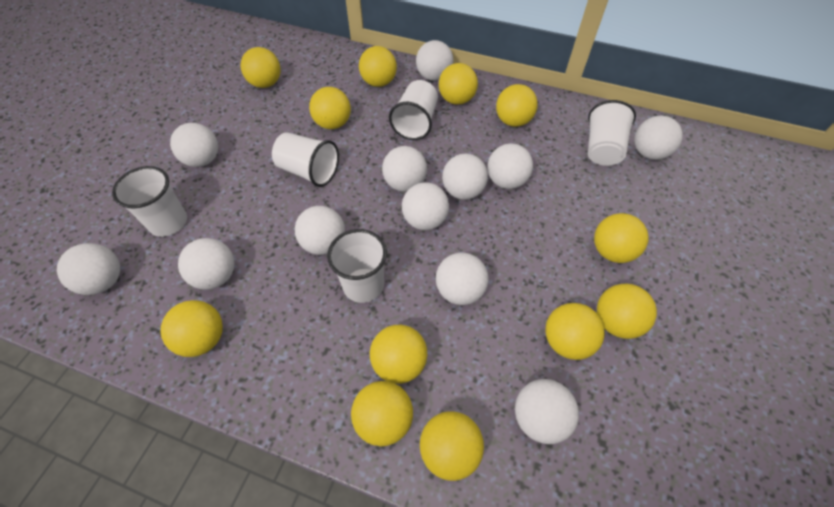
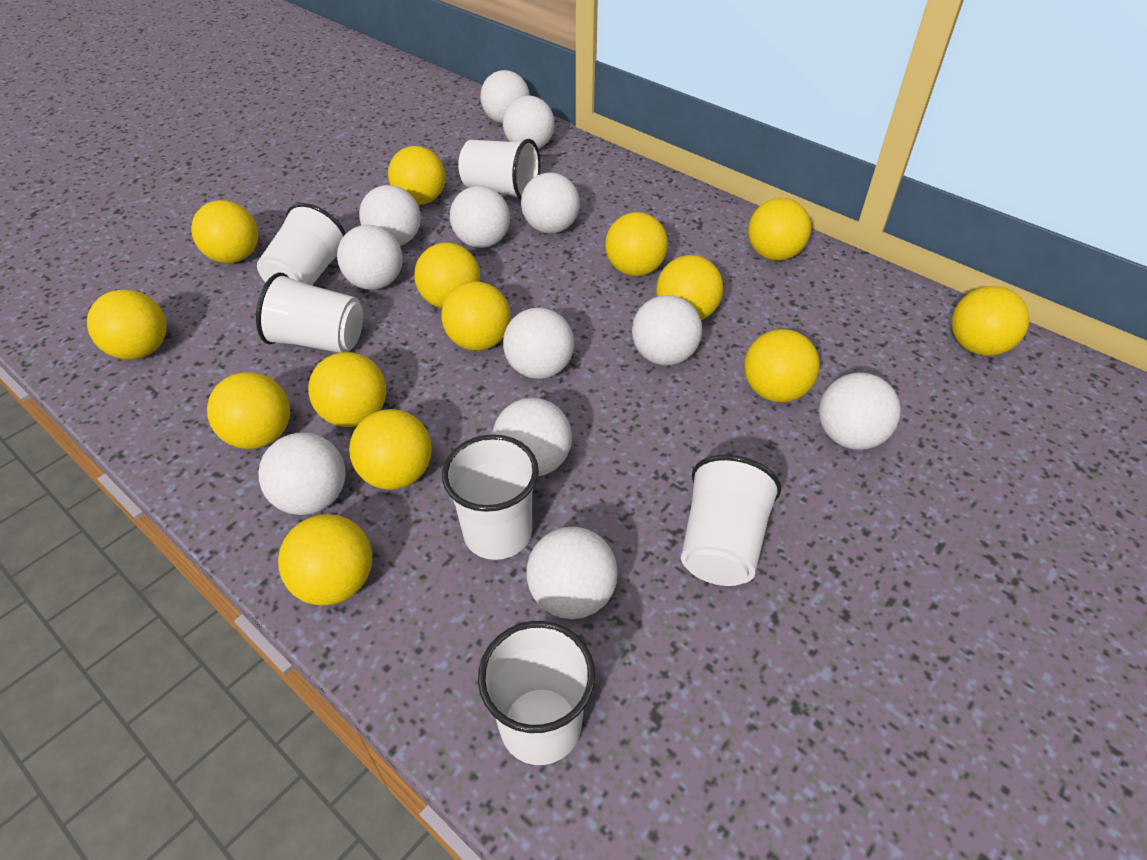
white cup: [112,166,187,237] [272,132,339,187] [327,229,387,303] [389,80,438,140] [588,100,636,166] = 5 -> [256,273,363,353] [257,203,346,285] [442,435,539,560] [458,139,540,200] [478,621,595,765] [681,455,781,586] = 6
yellow ball: [160,300,223,357] [241,47,281,88] [309,87,351,129] [351,381,413,446] [359,46,397,87] [370,325,427,384] [420,411,484,481] [439,63,478,105] [496,84,538,127] [545,303,605,360] [594,213,649,263] [597,284,657,339] = 12 -> [87,290,166,359] [191,200,258,263] [207,372,290,449] [278,514,372,606] [308,352,386,427] [349,409,432,490] [388,146,445,205] [414,242,480,308] [441,281,511,351] [605,212,668,276] [656,255,723,320] [744,329,820,402] [748,198,811,261] [951,286,1029,356] = 14

